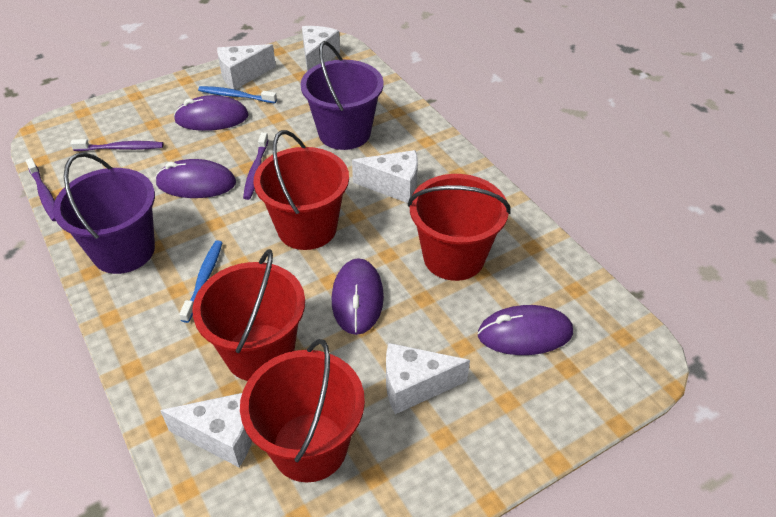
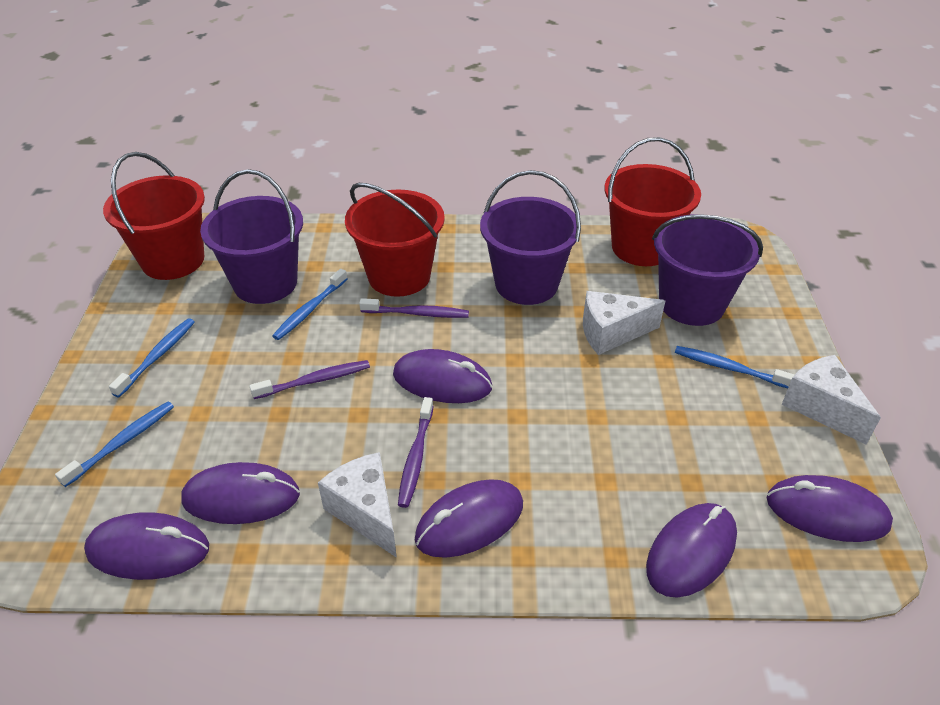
blue toothbrush: [179,240,222,323] [198,86,277,103] = 2 -> [55,402,174,487] [109,318,195,397] [272,269,347,340] [675,346,795,388] = 4
purple bucket: [53,153,155,274] [300,41,384,150] = 2 -> [200,169,303,304] [480,170,581,305] [652,214,763,326] = 3
purple mouse: [155,159,236,198] [174,95,249,131] [332,258,384,335] [478,305,573,355] = 4 -> [84,512,209,580] [181,462,300,524] [393,349,493,403] [415,479,523,558] [646,503,737,598] [766,475,893,542] = 6
red bucket: [192,249,305,381] [240,339,365,482] [254,130,349,250] [408,174,511,281] = 4 -> [103,152,205,280] [345,183,445,297] [604,137,701,266] = 3
white cheese: [160,393,252,467] [217,44,276,89] [302,26,340,71] [352,150,418,203] [386,343,470,414] = 5 -> [318,452,397,558] [583,291,665,355] [781,355,881,444] = 3

